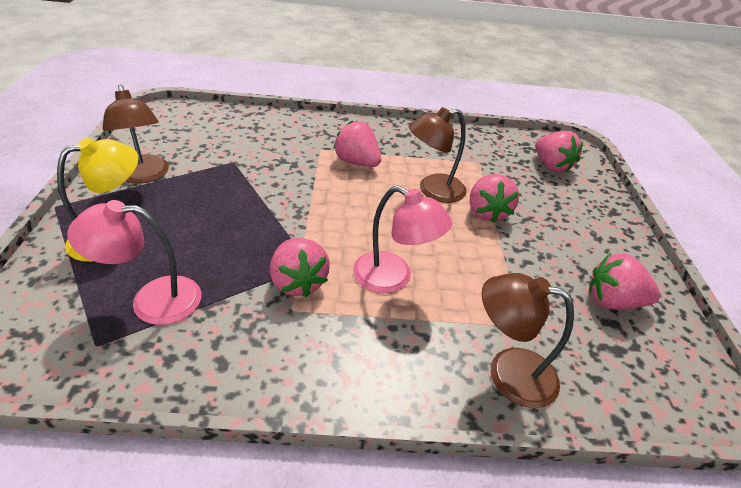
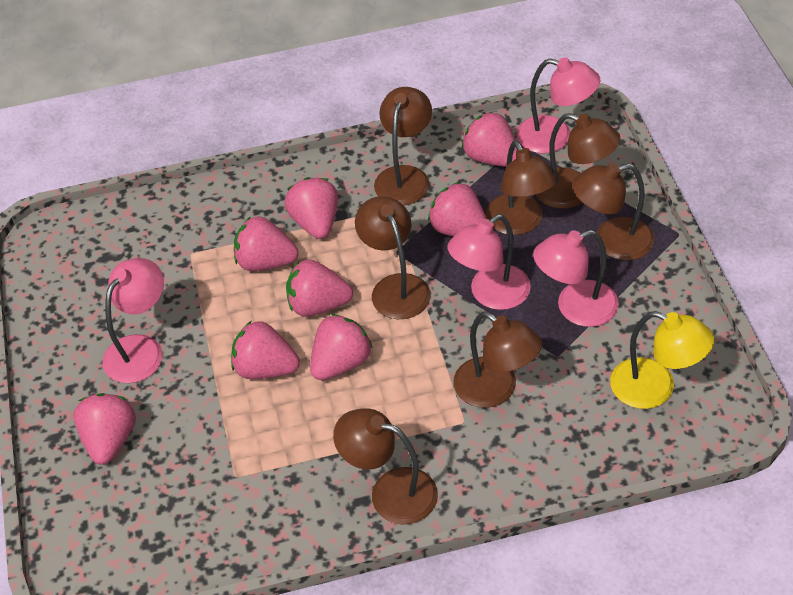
brown lamp: [102,85,169,184] [409,107,467,203] [482,273,574,408] = 3 -> [333,408,438,525] [355,196,431,319] [374,87,432,205] [453,311,542,408] [486,140,557,235] [535,113,621,209] [573,162,654,261] = 7
pink lamp: [67,200,201,325] [353,186,453,293] = 2 -> [102,258,164,383] [447,214,531,310] [516,57,601,154] [533,230,619,327] = 4
pink strawberry: [270,238,330,297] [333,121,381,167] [470,174,519,223] [535,131,583,173] [589,253,660,310] = 5 -> [73,393,136,465] [231,321,300,379] [234,216,298,271] [285,177,338,239] [286,259,353,317] [310,314,373,380] [428,182,487,237] [462,112,517,167] = 8

